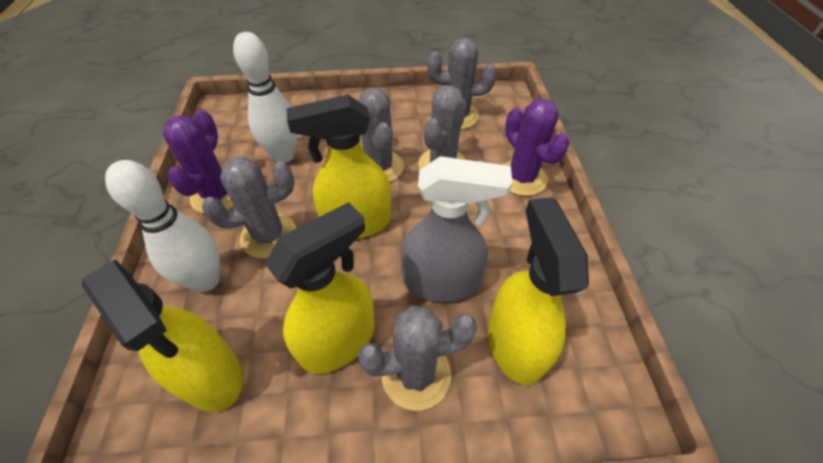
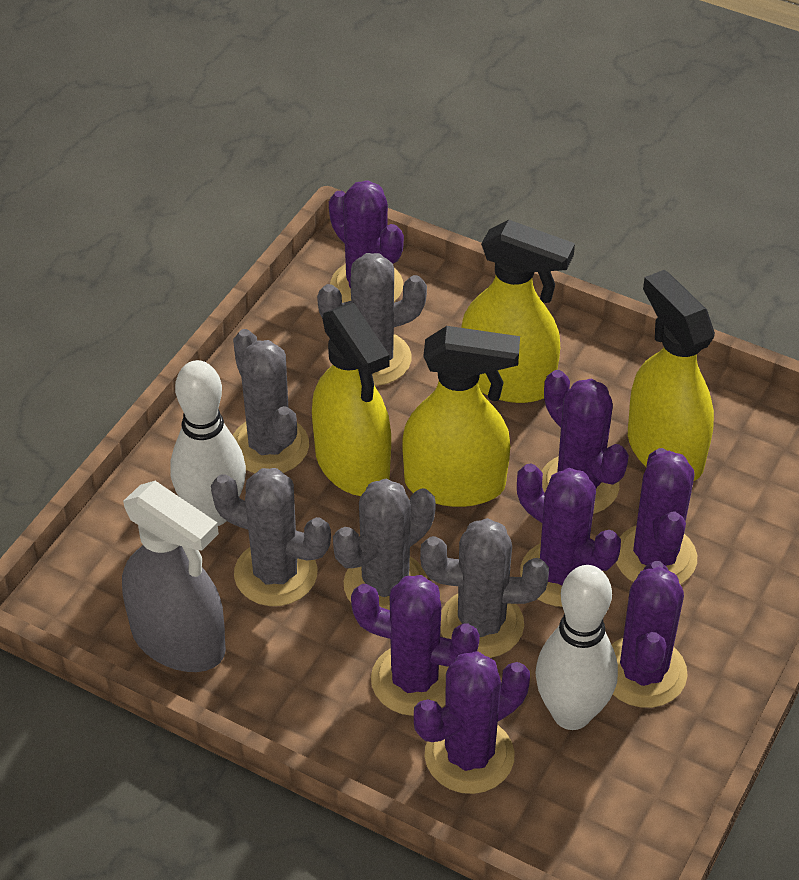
purple cactus: [163,110,234,214] [502,98,570,196] = 2 -> [329,180,404,303] [351,575,480,716] [414,651,530,794] [517,463,621,607] [541,370,629,514] [612,561,688,708] [616,448,697,584] = 7

